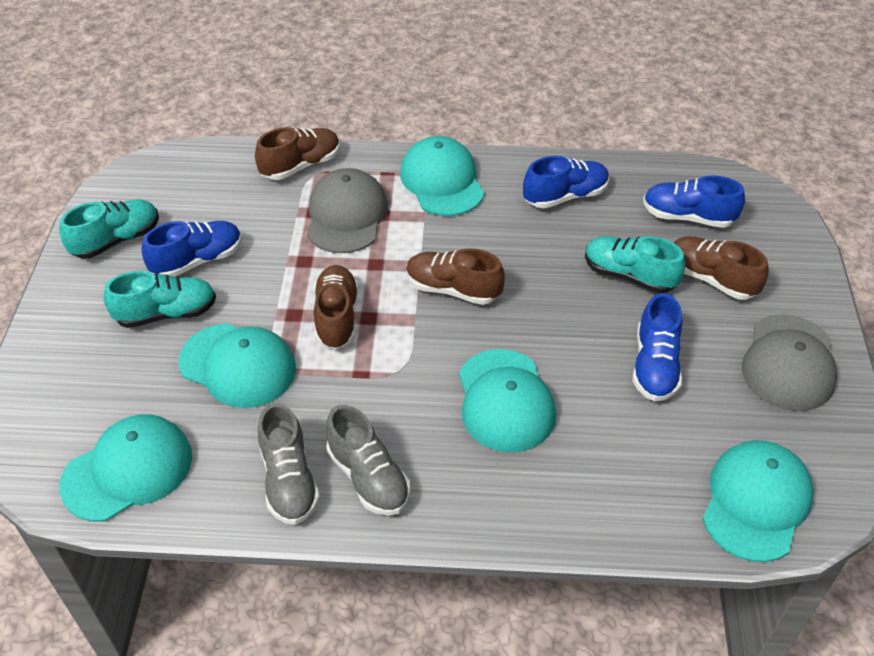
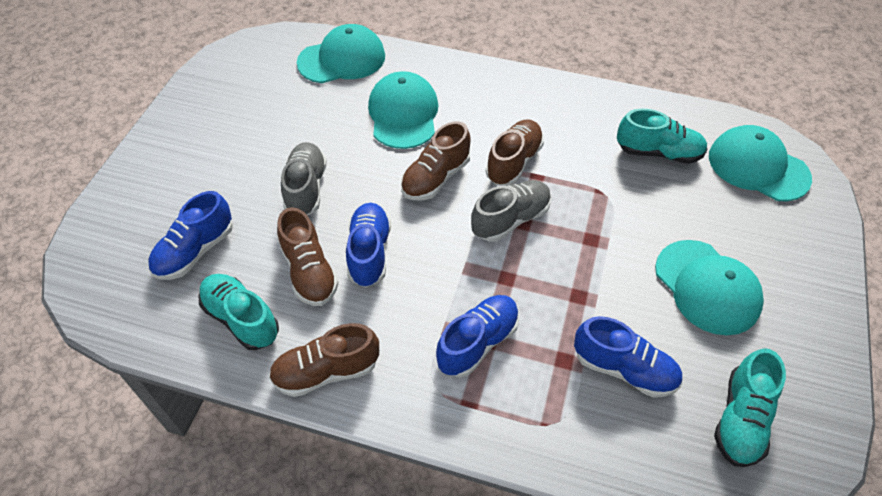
grey cap: [307,168,388,253] [742,314,837,411] = 2 -> none = 0
turquoise cap: [59,414,192,522] [178,324,296,408] [400,136,484,216] [459,349,556,452] [703,440,814,562] = 5 -> [297,24,385,83] [368,71,438,149] [655,240,764,335] [709,125,812,201] = 4

